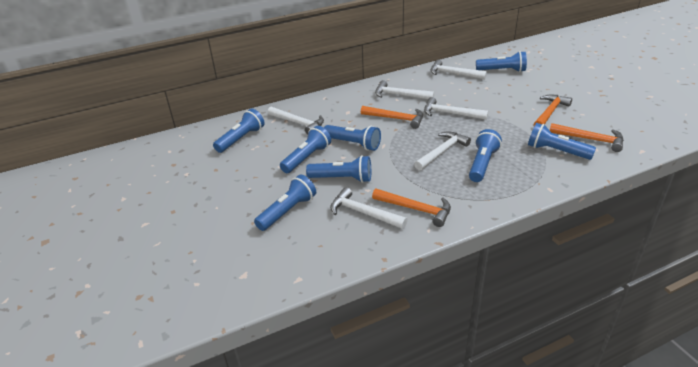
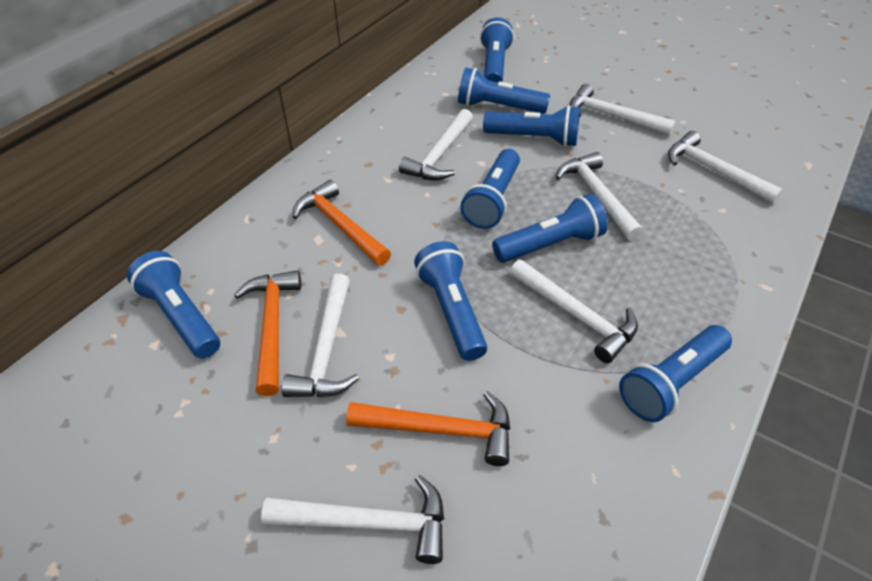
orange hammer: [361,106,423,129] [372,188,451,227] [534,94,572,126] [550,123,624,152] = 4 -> [234,270,301,396] [293,180,391,266] [346,391,510,466] = 3
white hammer: [268,107,324,134] [330,187,407,229] [375,80,435,99] [414,131,471,171] [424,97,488,120] [430,60,487,79] = 6 -> [261,475,444,564] [281,273,359,397] [399,109,473,180] [509,259,638,363] [556,152,643,241] [570,84,676,136] [668,131,784,204] = 7

